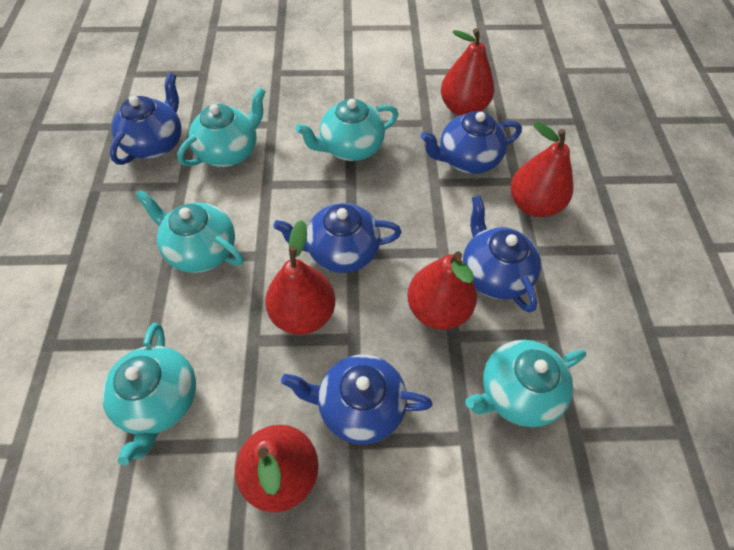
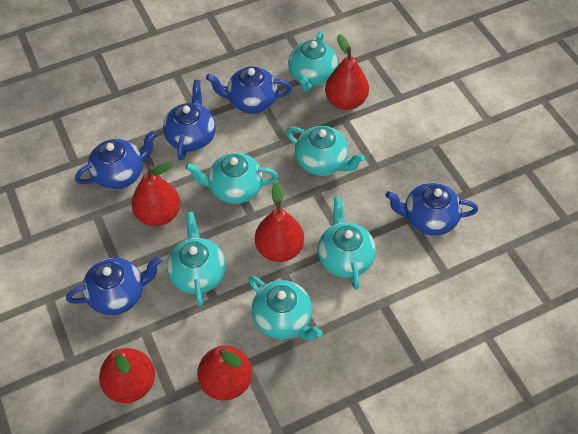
turquoise teapot: [101,323,196,466] [135,190,244,273] [177,87,266,167] [295,99,398,161] [465,340,586,427] = 5 -> [167,211,226,307] [185,153,278,204] [248,276,323,341] [286,126,365,176] [288,31,338,92] [318,196,376,290] = 6

